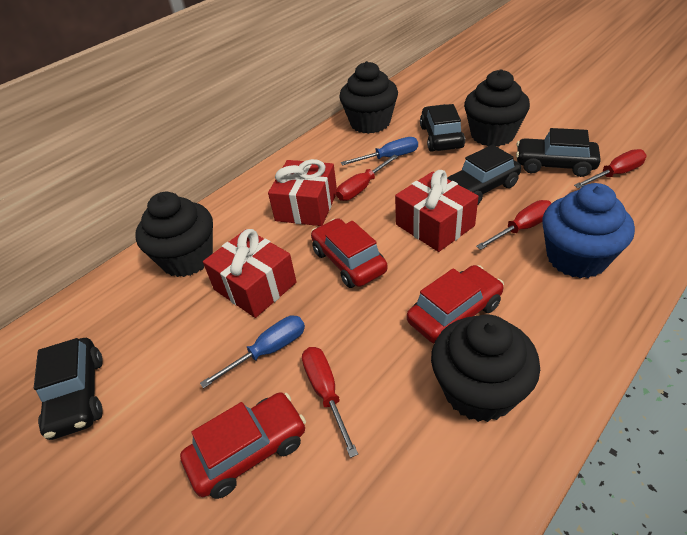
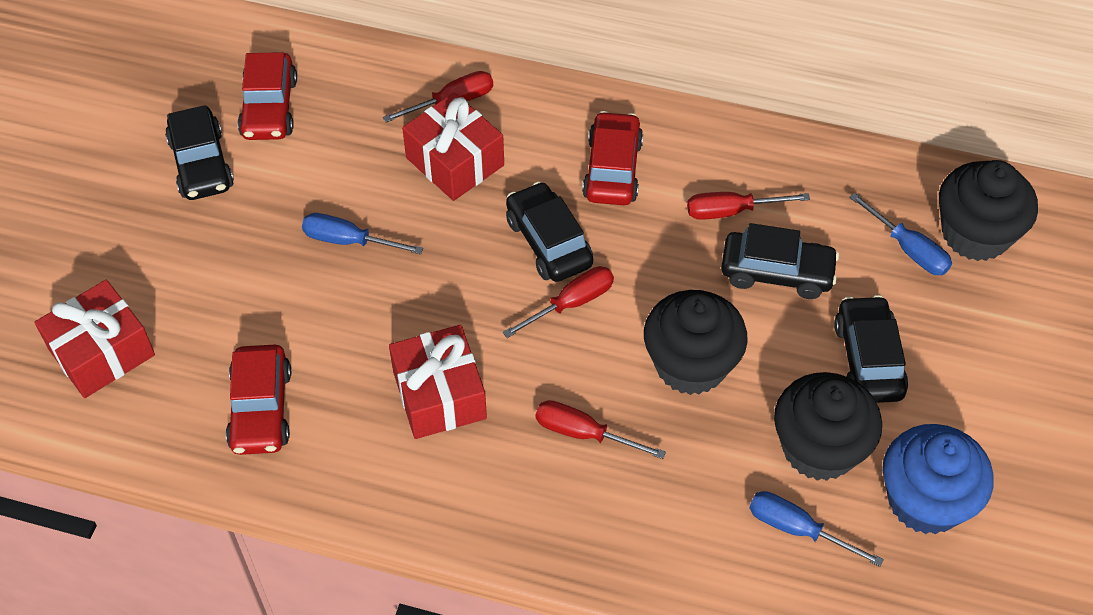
black cupcake: [135,192,213,277] [339,61,398,134] [431,314,540,422] [464,69,530,146] = 4 -> [644,290,748,395] [774,372,882,481] [939,160,1038,261] = 3
blue screwdriver: [200,315,305,389] [341,137,418,166] = 2 -> [302,213,423,254] [749,491,884,567] [849,193,952,275] = 3

